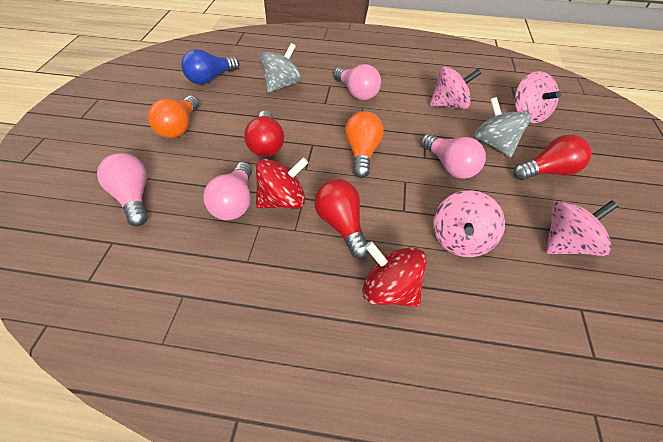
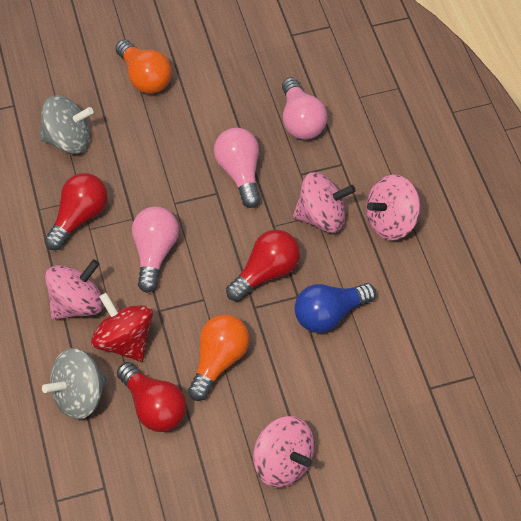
pink light bulb: [97,153,148,226] [203,162,252,220] [333,64,381,100] [420,134,486,179] = 4 -> [132,207,179,293] [214,128,260,208] [282,77,327,140] = 3
red spinning top: [256,157,308,209] [362,241,427,307] = 2 -> [91,293,153,362] = 1

